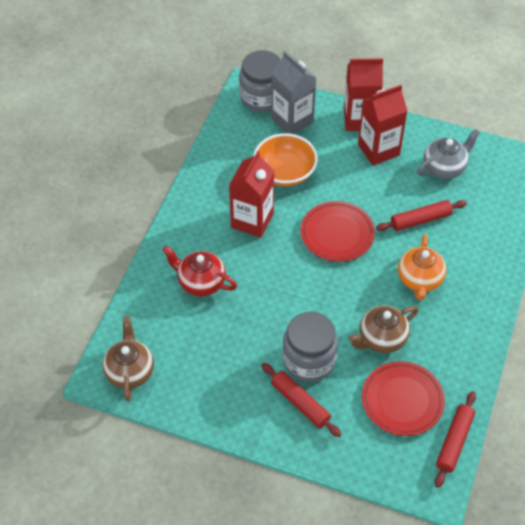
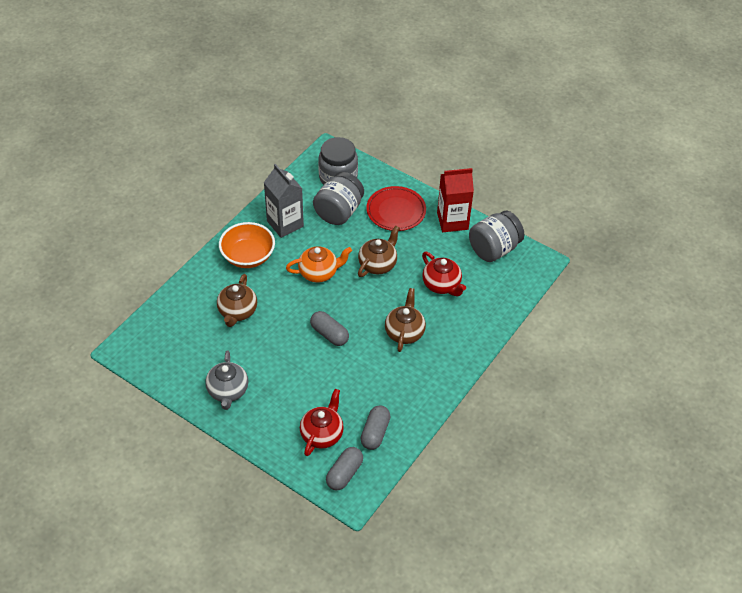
brown teapot: [102,316,154,402] [348,306,419,353] = 2 -> [217,274,257,327] [358,226,400,277] [385,288,426,352] = 3
grey capsule: none = 0 -> [310,311,349,346] [326,447,363,490] [360,405,391,450] = 3
grey jar: [239,50,281,112] [283,312,338,382] = 2 -> [313,172,364,225] [318,137,358,185] [469,211,524,262] = 3
red carton: [229,151,274,238] [344,58,383,131] [358,85,407,166] = 3 -> [437,168,474,232] = 1
red plate: [301,201,375,262] [362,361,445,436] = 2 -> [366,186,426,231] = 1
red rolling pin: [262,363,342,437] [376,200,467,231] [435,391,476,488] = 3 -> none = 0
red teapot: [162,246,237,296] = 1 -> [300,389,344,456] [422,252,466,296] = 2

